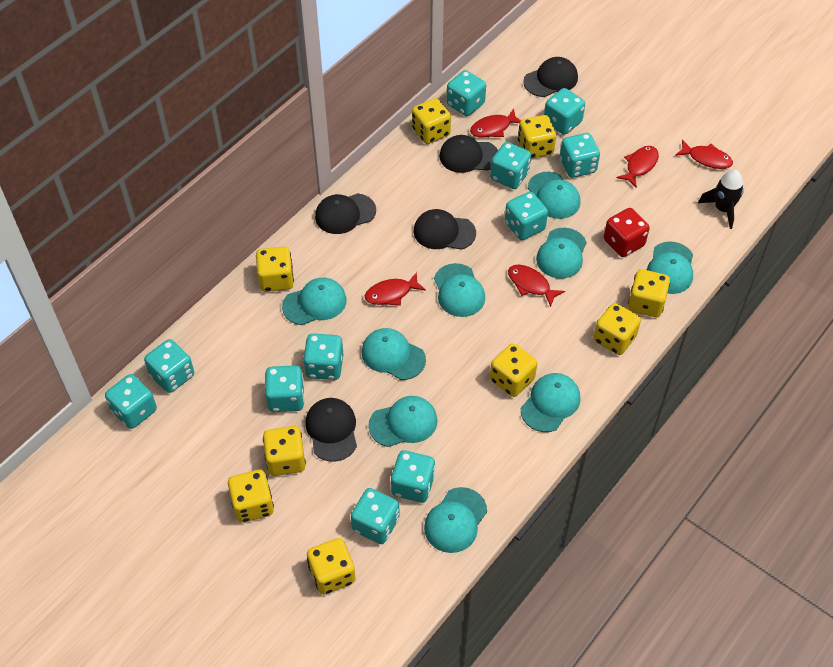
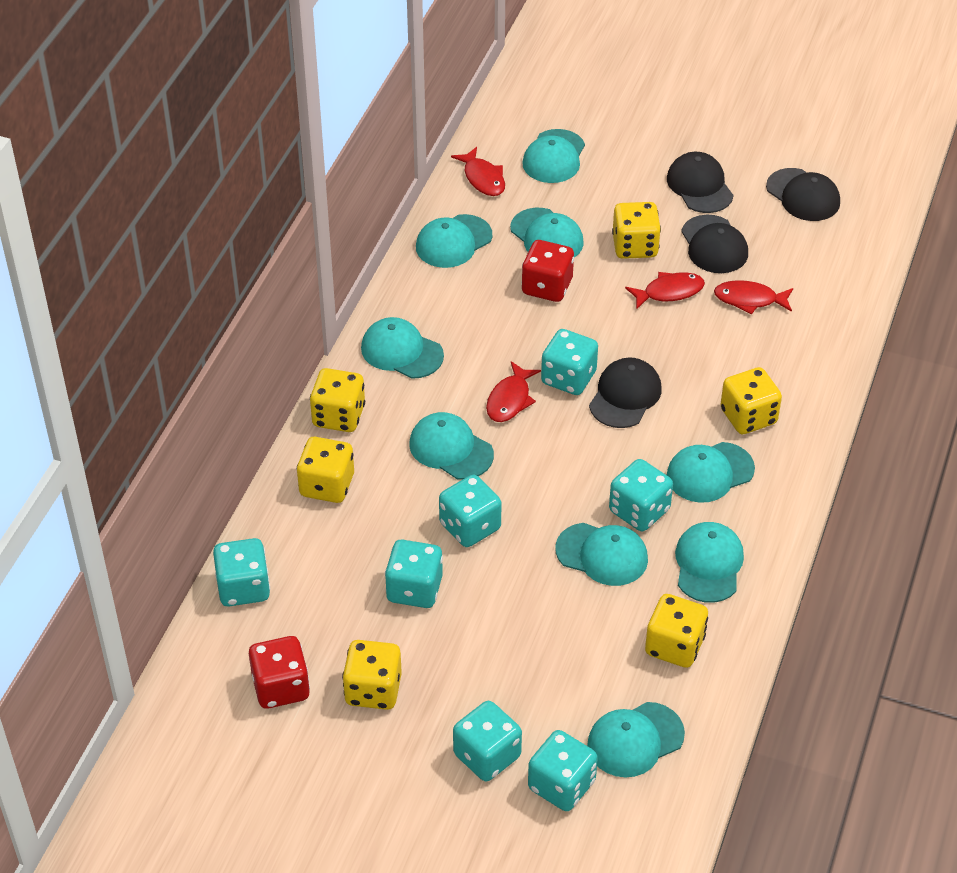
black cap: [306,398,357,462] [315,193,376,234] [414,209,476,250] [439,135,498,173] [523,57,578,97] = 5 -> [589,358,662,428] [667,152,734,213] [681,215,748,273] [766,168,840,221] = 4
black rocket: [698,170,744,229] = 1 -> none = 0
red dice: [604,208,650,257] = 1 -> [249,636,310,709] [522,240,574,302] = 2
red fish: [365,272,426,306] [470,109,521,138] [508,265,565,307] [617,146,659,188] [675,140,733,169] = 5 -> [451,147,505,196] [486,361,541,422] [625,272,705,310] [714,280,793,315] = 4
turquoise dice: [105,374,157,429] [144,339,194,393] [265,365,304,412] [303,333,343,380] [351,488,400,544] [391,450,435,503] [446,70,486,116] [490,142,531,189] [505,192,548,240] [544,88,585,135] [560,133,600,178] = 11 -> [213,538,270,606] [385,540,443,608] [439,475,502,547] [453,701,522,781] [528,730,598,811] [541,329,598,395] [609,459,673,531] = 7
yellow dice: [228,470,274,522] [256,246,294,292] [263,426,306,476] [307,538,356,595] [412,98,451,144] [490,343,537,397] [518,115,556,159] [593,303,641,355] [628,269,670,317] = 9 -> [297,437,354,503] [310,368,365,432] [342,640,402,710] [612,202,661,259] [645,594,708,668] [720,367,782,434] = 6

